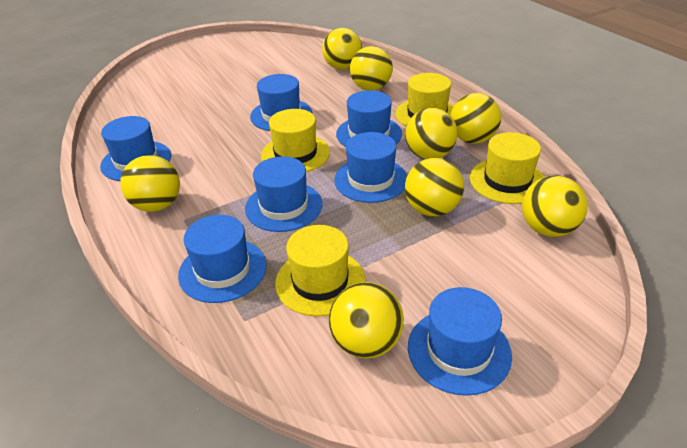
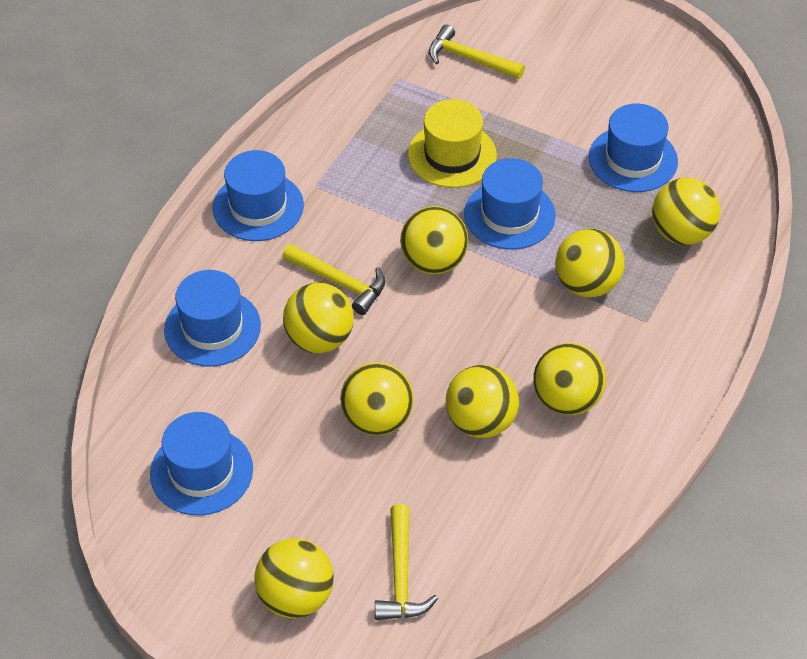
blue hat: [100,116,171,181] [178,215,267,303] [245,156,322,232] [250,74,312,131] [334,132,407,203] [336,90,402,147] [408,287,512,396] = 7 -> [150,412,253,516] [164,270,261,366] [212,150,304,241] [464,158,556,250] [589,103,678,192] = 5
yellow hammer: none = 0 -> [282,244,385,315] [375,504,438,620] [429,25,525,79] = 3
yellow hat: [261,109,330,172] [275,225,365,316] [395,73,454,127] [470,132,544,204] = 4 -> [408,99,497,188] = 1

